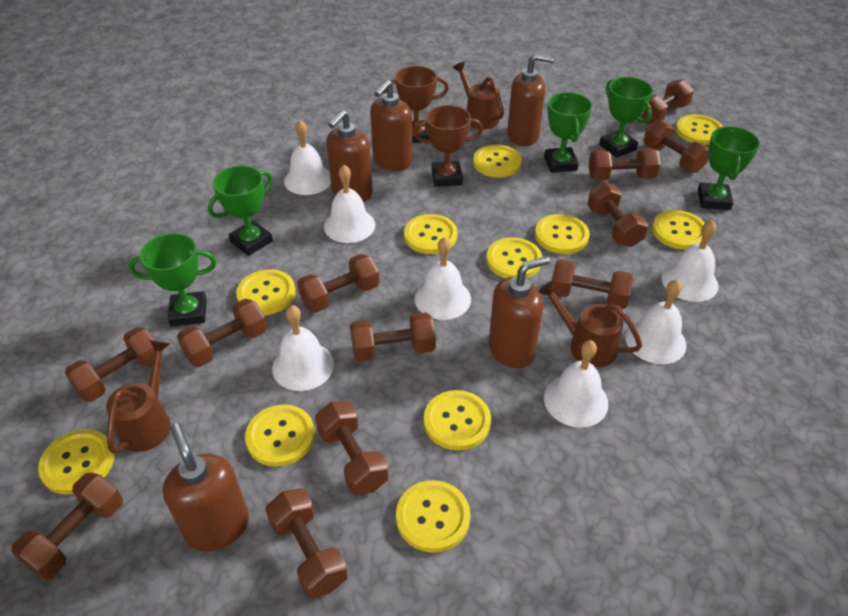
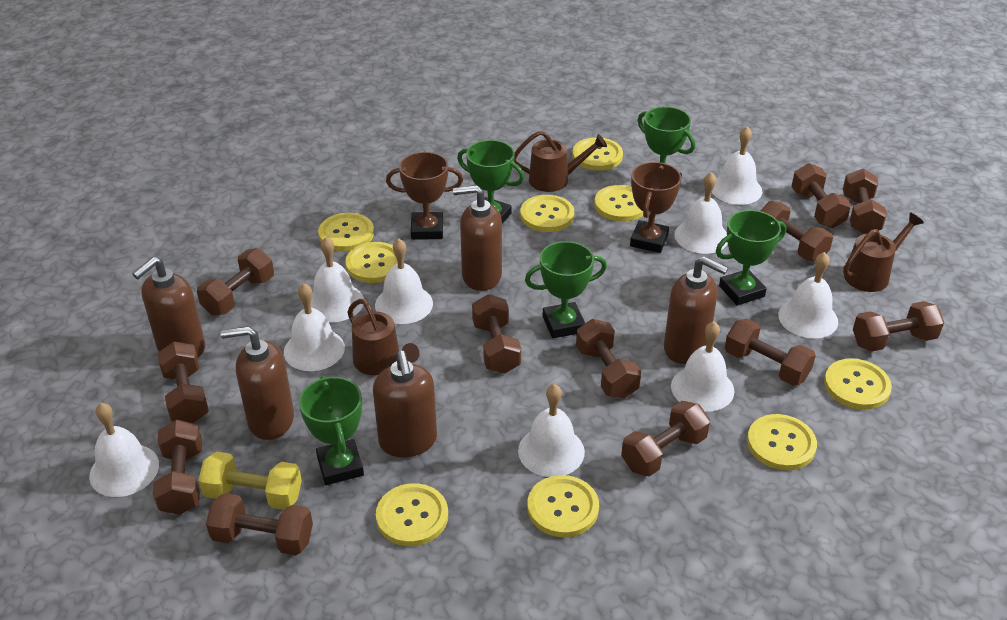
white bell: [272,305,334,391] [284,120,331,195] [324,165,375,243] [415,237,471,320] [544,340,608,428] [625,280,686,364] [661,220,719,302] = 7 -> [89,403,159,497] [284,283,345,371] [311,237,364,322] [375,239,433,324] [518,384,585,477] [671,321,734,412] [674,172,728,254] [712,126,762,205] [778,252,838,339] = 9
yellow button: [38,429,114,495] [236,269,296,315] [245,404,315,467] [396,480,470,553] [404,214,458,254] [424,390,491,450] [473,144,522,178] [486,237,542,278] [535,214,590,254] [652,210,705,250] [676,115,723,145] = 11 -> [318,213,374,251] [345,242,398,283] [376,483,448,546] [520,195,574,232] [527,475,599,537] [572,137,623,171] [594,185,643,222] [747,414,817,470] [824,358,892,410] = 9
yellow dumbbell: none = 0 -> [198,452,302,510] = 1

